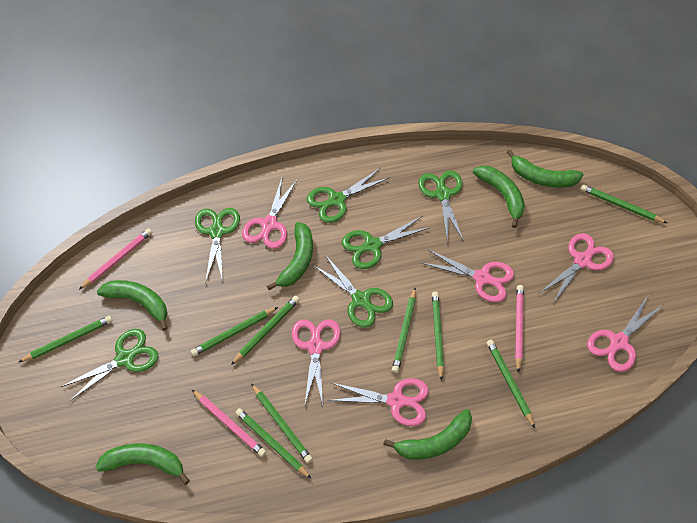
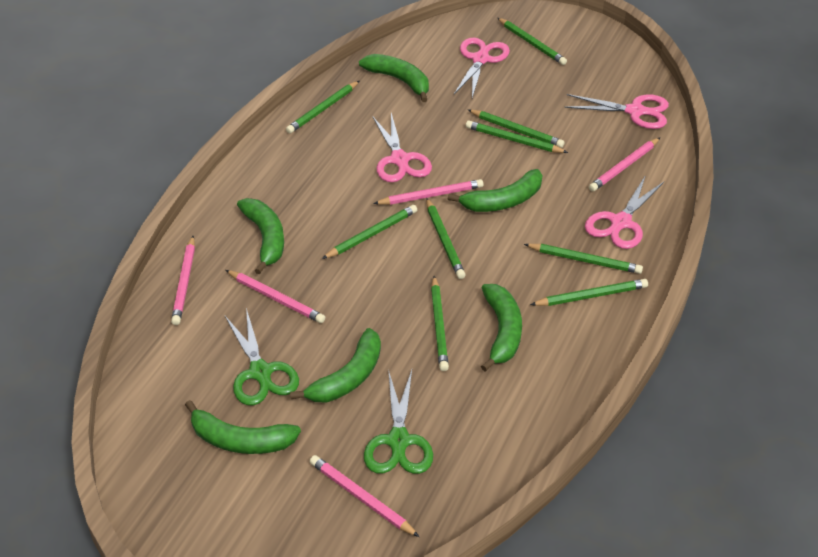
green scissors: [61,329,158,402] [195,208,240,283] [307,168,390,223] [313,255,393,328] [342,216,431,269] [418,170,464,242] = 6 -> [225,308,299,406] [364,369,433,474] = 2
pink pencil: [79,228,152,290] [192,390,266,457] [515,285,524,373] = 3 -> [171,236,195,325] [226,270,325,323] [310,455,419,537] [373,179,484,205] [589,138,660,192] = 5
pink scissors: [242,178,297,249] [292,319,341,407] [328,378,429,426] [421,249,514,302] [538,233,614,305] [587,296,664,372] = 6 -> [372,113,432,182] [454,38,510,98] [564,94,669,129] [585,175,664,249] = 4

